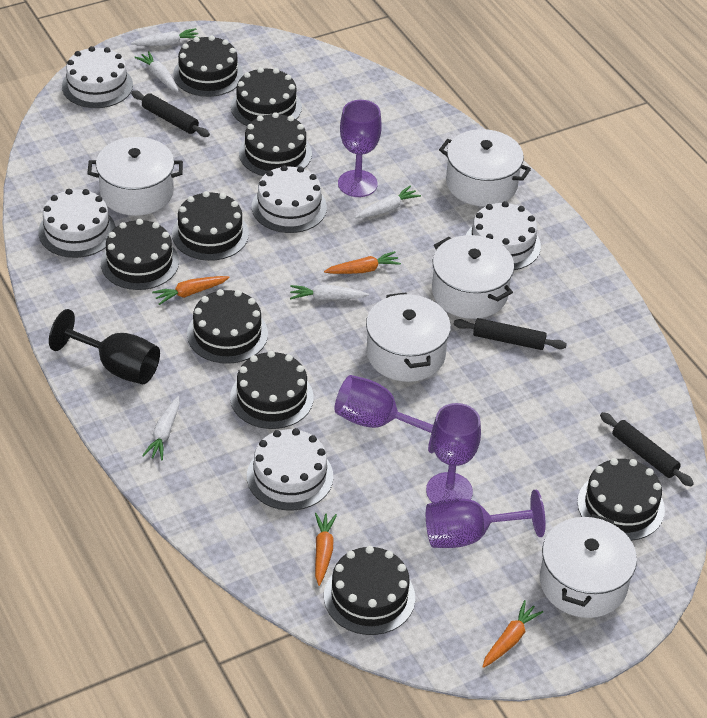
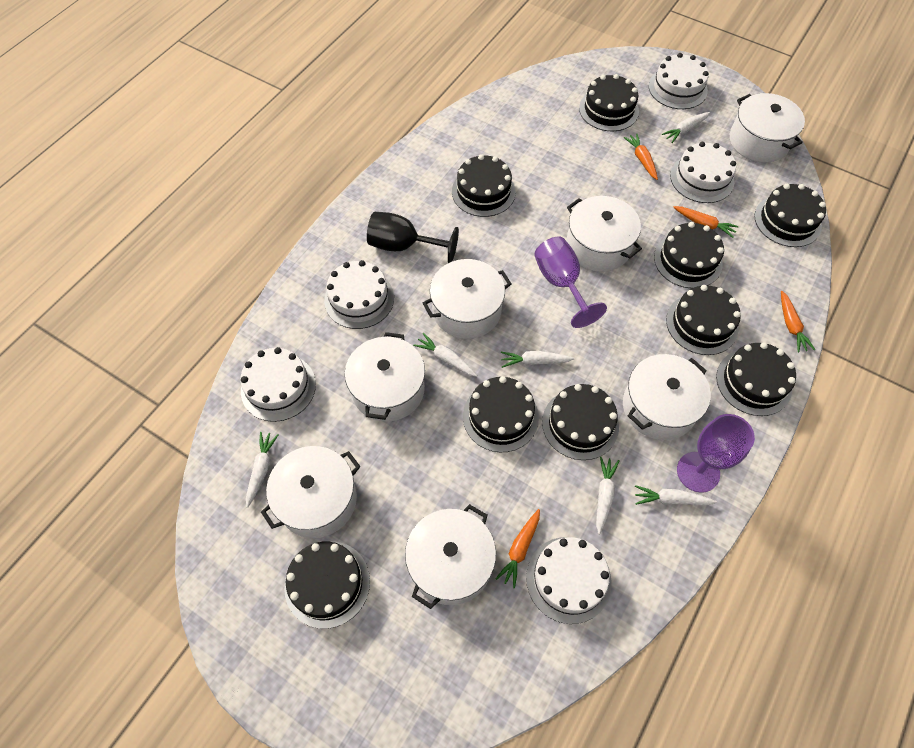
black rolling pin: [131,90,210,137] [454,318,567,350] [600,412,694,486] = 3 -> none = 0
purple goblet: [334,375,434,453] [338,100,382,197] [426,403,481,503] [426,490,545,548] = 4 -> [534,236,607,328] [677,414,755,493] = 2
white carrot: [131,28,200,46] [134,51,179,91] [142,396,180,460] [290,285,369,300] [355,186,421,219] = 5 -> [246,432,279,508] [413,333,478,377] [501,351,574,368] [596,457,620,535] [635,485,717,505] [662,112,710,143] = 6
white pot: [87,137,183,216] [366,292,451,382] [432,235,514,319] [439,129,531,206] [540,514,637,618] = 5 -> [261,446,361,538] [345,332,425,422] [405,504,496,609] [423,259,511,339] [566,196,642,272] [623,354,711,440] [730,93,805,163] = 7

